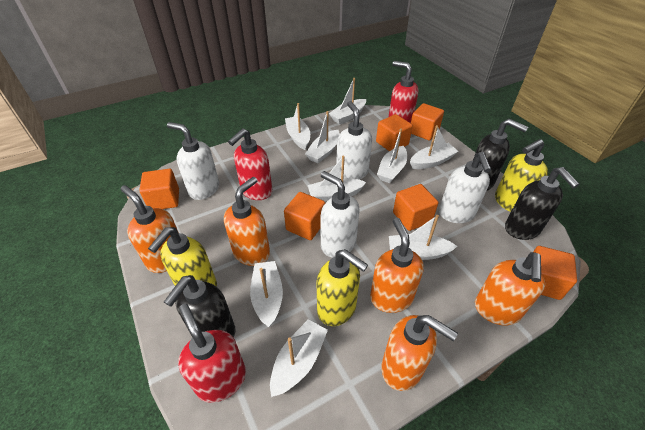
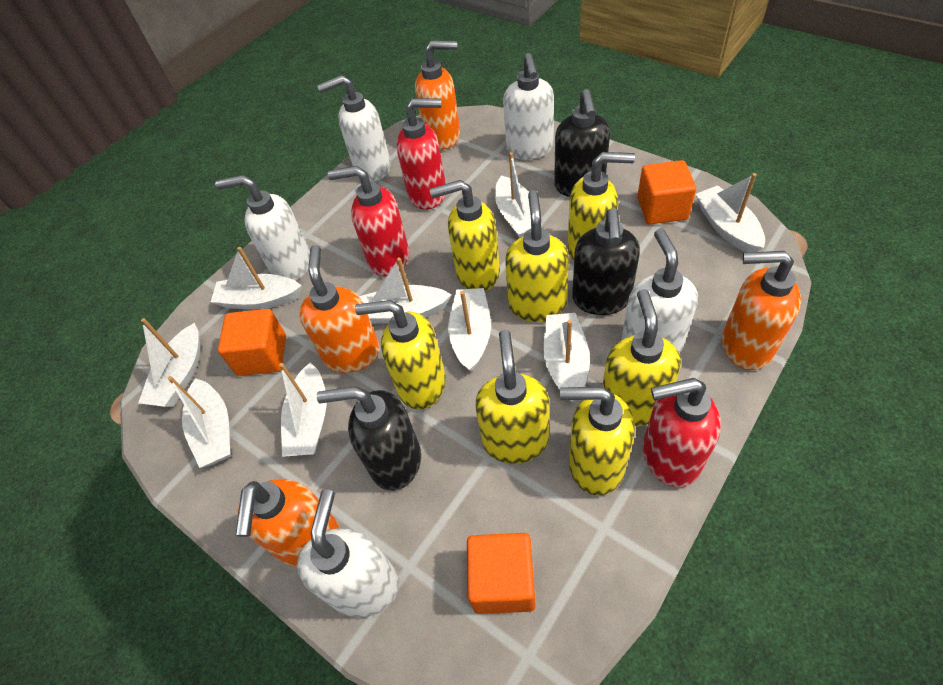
orange cube: [139,169,179,209] [284,192,325,240] [376,114,413,151] [393,184,438,231] [411,103,444,140] [533,246,577,300] = 6 -> [218,309,286,376] [467,533,536,614] [637,160,696,224] = 3
orange soap dispenser: [120,185,179,273] [224,177,270,266] [370,218,424,313] [381,315,458,391] [475,252,545,325] = 5 -> [235,479,340,567] [299,245,380,373] [415,40,460,150] [722,251,801,370] = 4
white soap dispenser: [167,122,219,200] [321,171,360,258] [336,101,372,180] [439,152,491,223] = 4 -> [215,175,310,281] [297,489,399,618] [317,75,391,181] [503,53,554,160] [621,229,698,353] = 5
yellow soap dispenser: [148,227,217,287] [316,249,368,326] [495,139,548,212] = 3 -> [355,300,446,410] [430,180,500,291] [475,330,549,464] [505,190,569,322] [560,386,635,496] [568,152,635,261] [602,289,681,426] = 7

